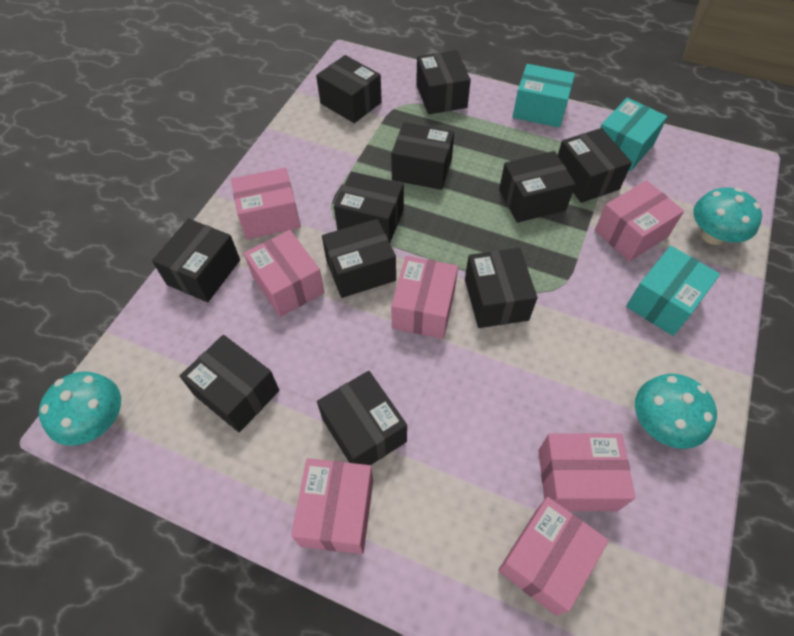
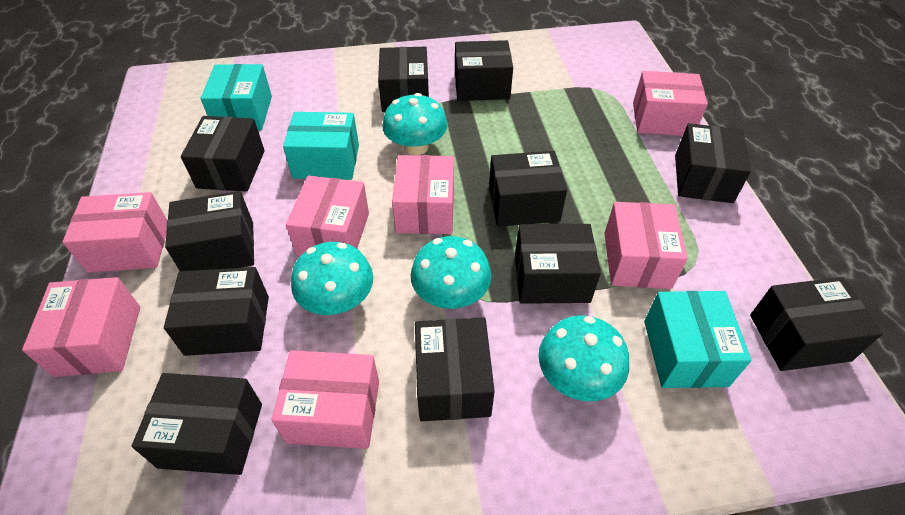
turquoise mushroom: [39,372,121,446] [635,374,717,449] [693,187,762,245] = 3 -> [291,242,373,315] [382,93,447,155] [411,236,492,309] [538,315,629,401] = 4

